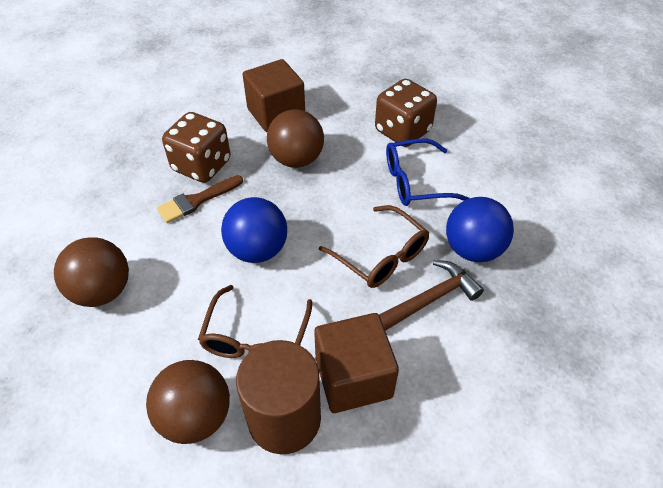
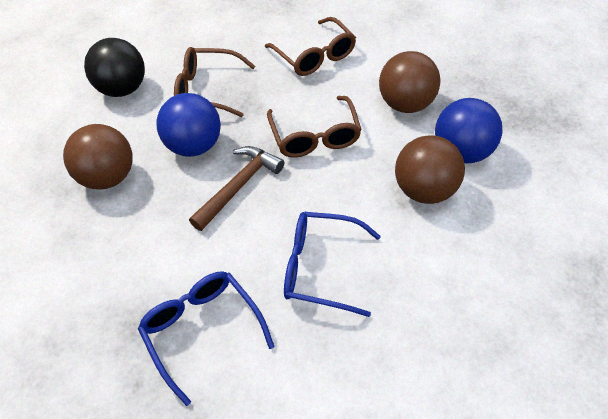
black ball: none = 0 -> [84,38,145,97] = 1
blue glasses: [386,138,470,206] = 1 -> [138,271,275,406] [284,212,381,317] = 2
brown brush: [157,175,243,223] = 1 -> none = 0
brown cube: [243,59,305,132] [314,313,399,413] = 2 -> none = 0
brown cylinder: [236,340,321,454] = 1 -> none = 0
brown dice: [162,112,231,183] [375,79,437,147] = 2 -> none = 0
brown glasses: [198,285,312,358] [319,205,429,288] = 2 -> [174,47,255,117] [265,17,356,76] [267,96,362,158] = 3

